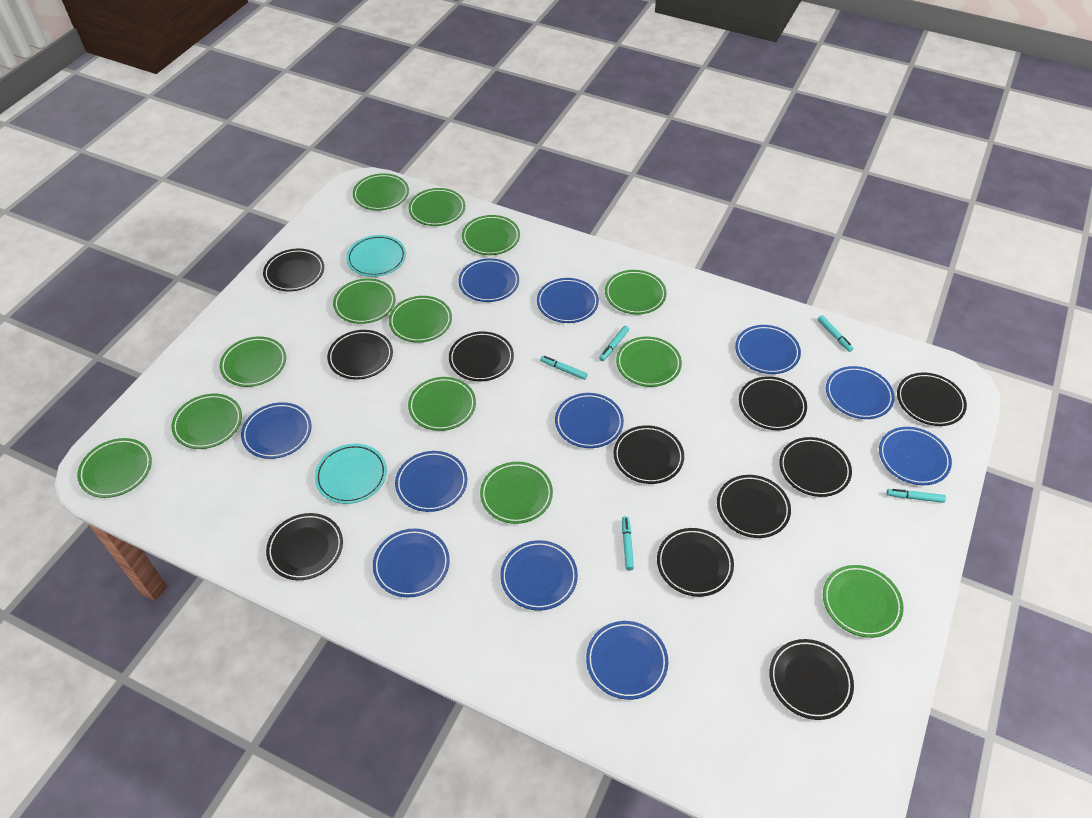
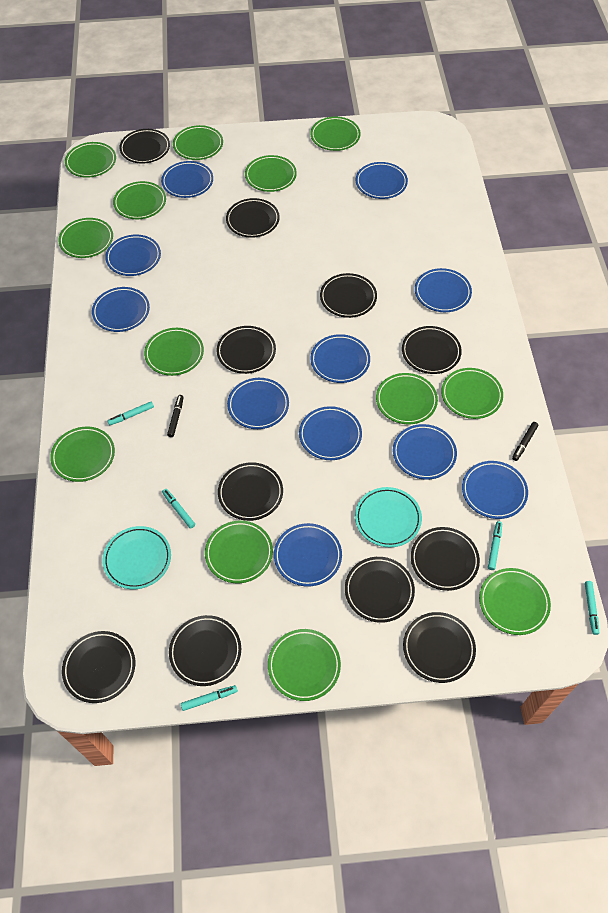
black marker: none = 0 -> [167,395,184,437] [512,422,538,461] = 2

